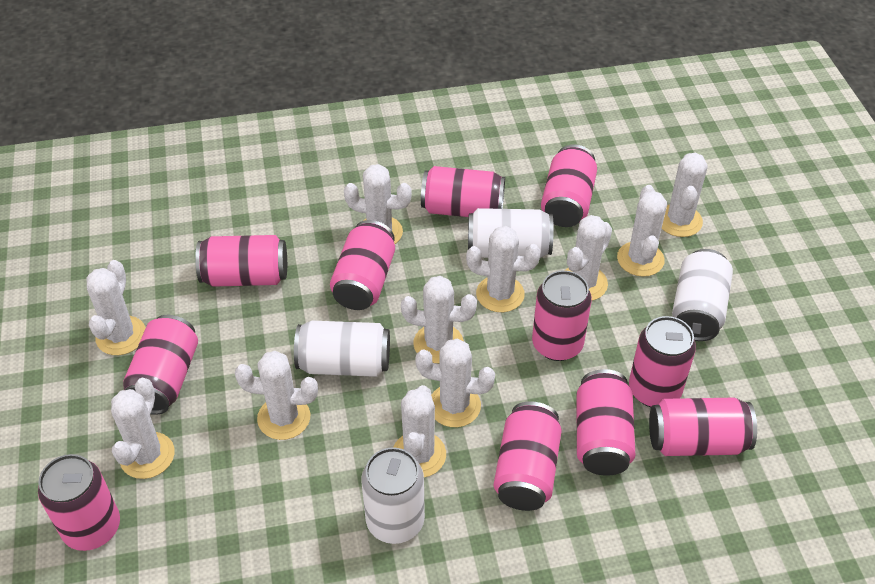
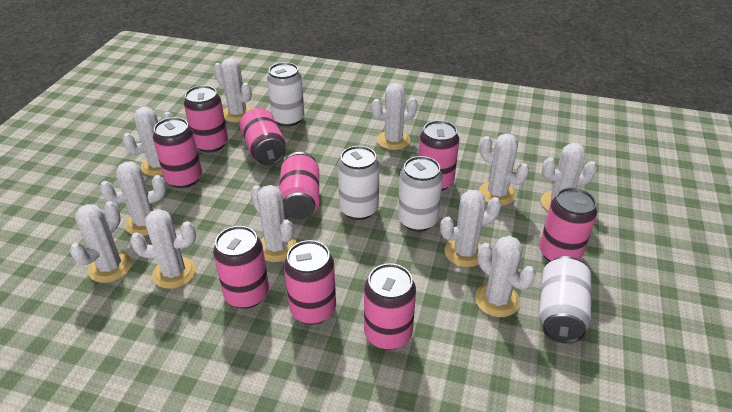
pink can: [38,454,120,551] [123,315,198,415] [195,235,287,287] [330,220,395,310] [421,166,505,217] [494,401,562,511] [532,270,592,361] [541,145,597,227] [576,369,635,476] [629,316,696,407] [649,398,757,456] = 11 -> [153,117,202,188] [184,85,228,153] [213,226,269,309] [240,108,286,166] [279,152,319,219] [284,240,336,325] [364,263,416,350] [418,120,459,191] [539,187,597,262] = 9

